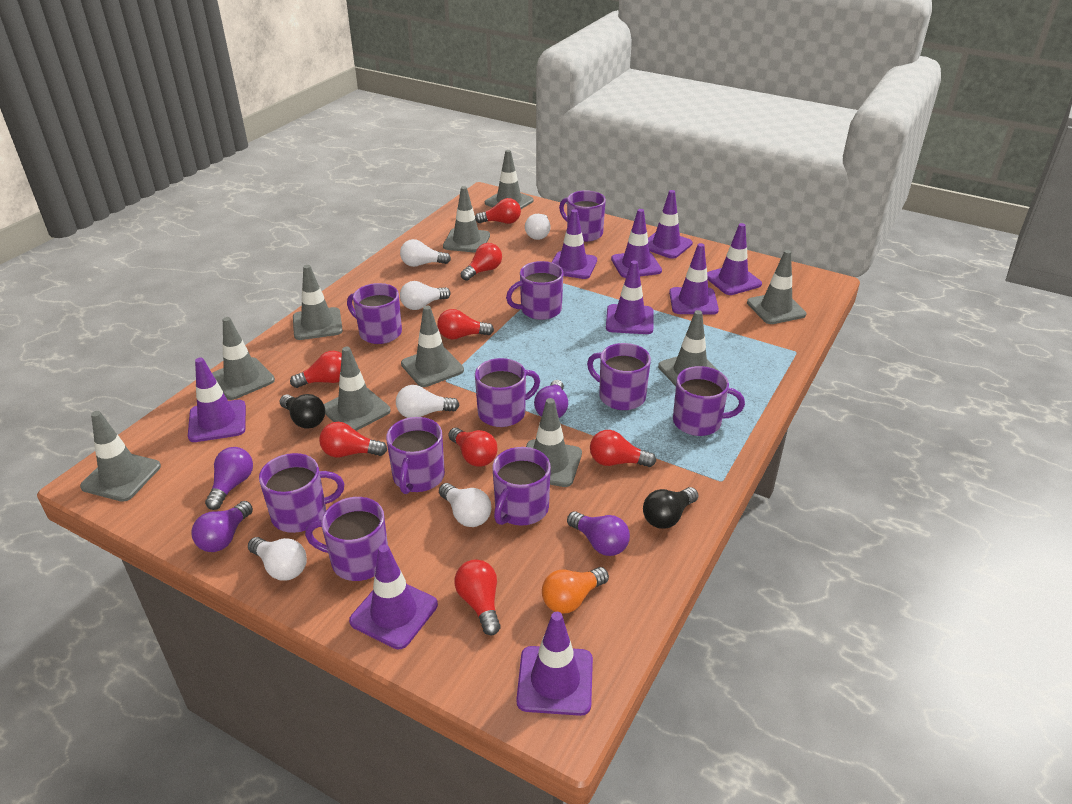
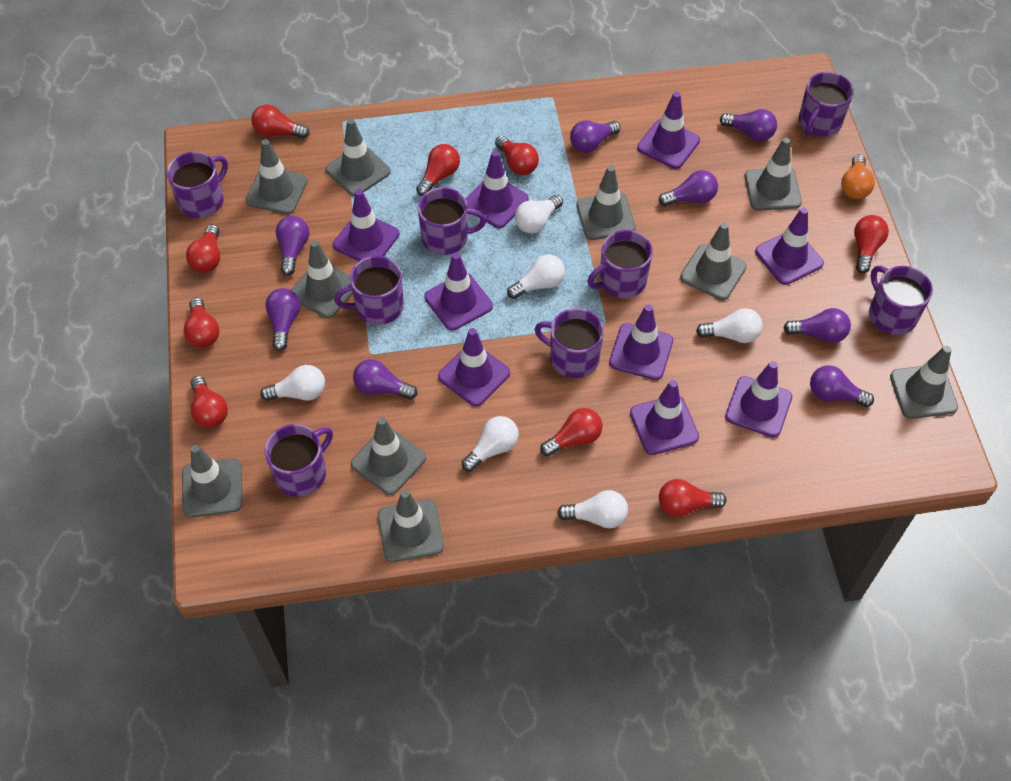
black light bulb: [280,394,325,429] [643,487,699,529] = 2 -> none = 0
purple light bulb: [191,501,253,552] [205,447,253,510] [534,380,568,418] [567,511,630,556] = 4 -> [265,288,300,351] [276,216,309,275] [353,359,418,400] [570,121,621,153] [659,170,718,206] [720,109,777,141] [783,308,851,343] [810,365,874,407] = 8
purple mug: [259,453,344,533] [305,497,388,581] [347,283,402,344] [386,417,445,494] [475,358,540,427] [493,447,551,525] [506,261,563,320] [559,190,606,242] [587,343,651,410] [673,366,745,436] = 10 -> [167,151,228,218] [265,424,333,497] [334,256,404,325] [418,187,486,255] [534,308,604,378] [588,230,653,298] [799,72,854,137] [869,266,933,335] = 8
red light bulb: [290,351,342,388] [319,422,387,457] [437,309,494,340] [448,428,498,467] [454,559,501,635] [461,243,502,281] [475,198,521,224] [590,430,656,467] = 8 -> [184,298,219,348] [186,224,220,273] [190,376,228,428] [251,105,310,139] [416,144,460,196] [495,136,539,175] [540,408,603,456] [659,479,727,517] [854,215,889,273] = 9

